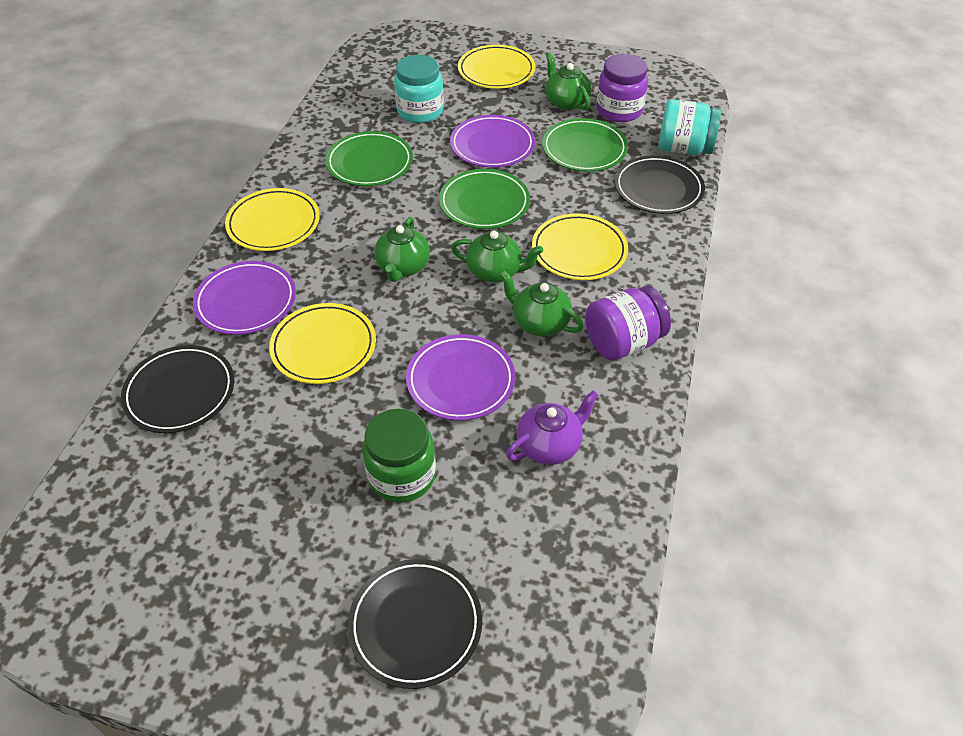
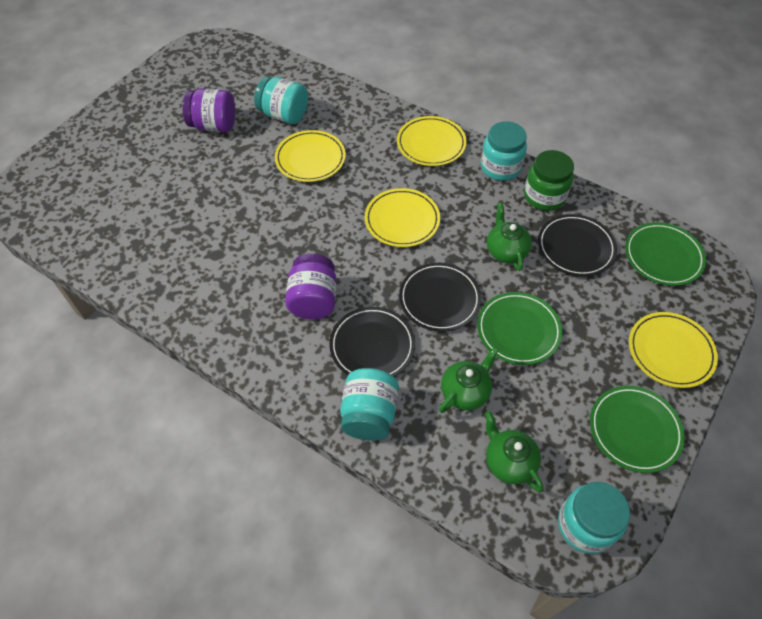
green teapot: [374,217,430,282] [451,231,543,282] [500,271,583,336] [545,53,591,110] = 4 -> [439,347,499,413] [485,411,543,492] [487,203,532,271] = 3
purple plate: [193,261,296,335] [406,334,515,421] [450,115,535,168] = 3 -> none = 0
purple teapot: [506,390,599,465] = 1 -> none = 0
turquoise jar: [394,55,444,123] [658,99,721,155] = 2 -> [254,76,308,124] [340,368,399,441] [481,121,527,181] [558,482,630,554] = 4

